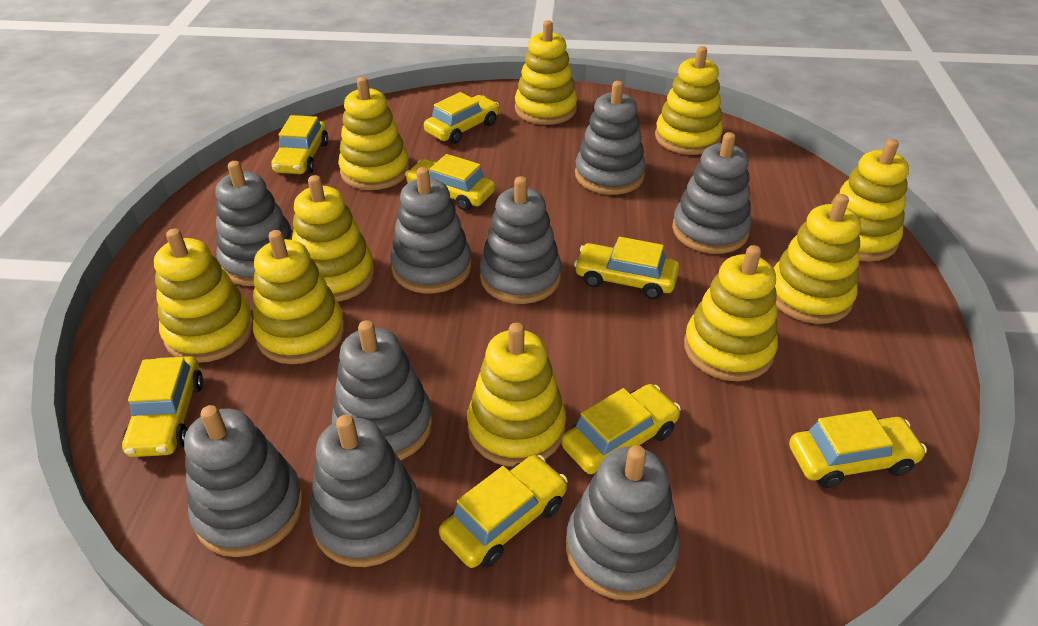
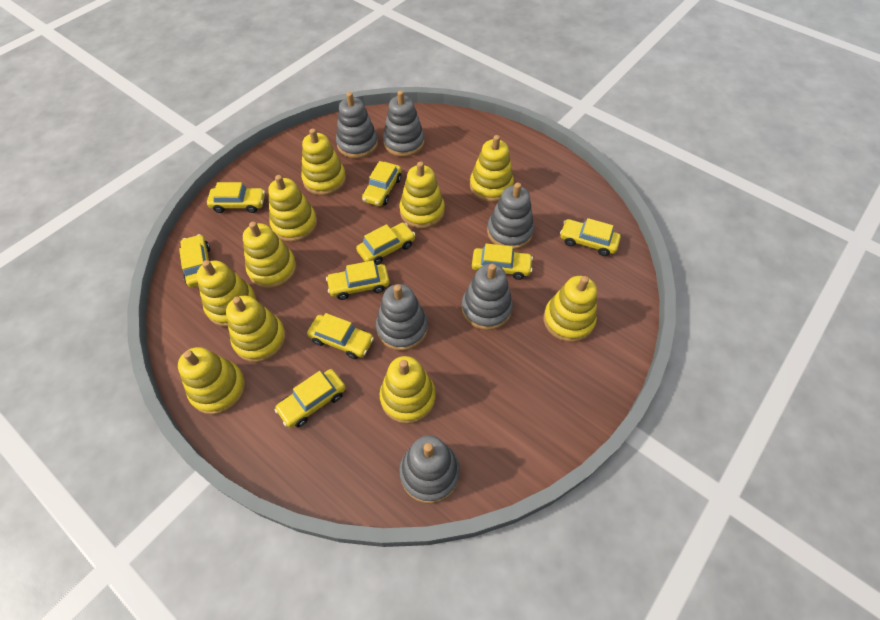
grey stacking toy: [184,405,304,557] [215,161,293,286] [309,415,422,567] [332,320,433,460] [390,167,472,293] [480,176,562,304] [566,445,680,600] [575,81,646,195] [672,132,752,254] = 9 -> [336,92,378,159] [376,284,428,351] [383,90,425,157] [399,435,460,504] [462,264,513,330] [487,182,534,250] = 6
yellow car: [122,356,203,457] [271,115,329,174] [405,154,495,211] [424,92,499,144] [439,455,568,568] [561,384,681,474] [574,237,680,299] [789,410,927,488] = 8 -> [179,234,210,287] [207,182,265,213] [275,369,346,428] [307,313,374,359] [326,261,390,300] [356,222,416,265] [362,161,401,206] [472,244,533,280] [560,218,621,256] = 9

